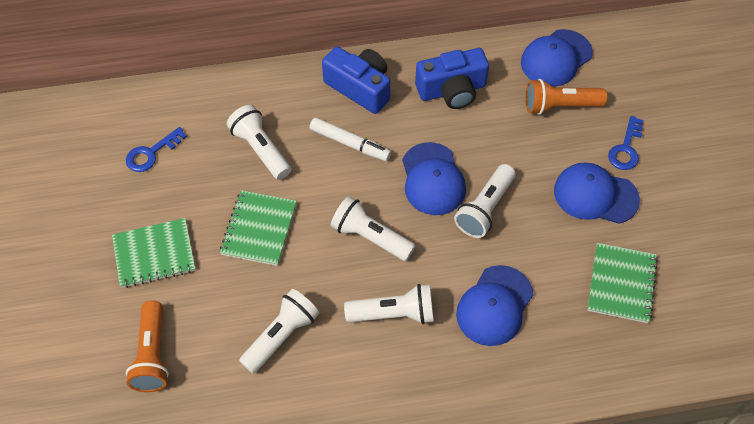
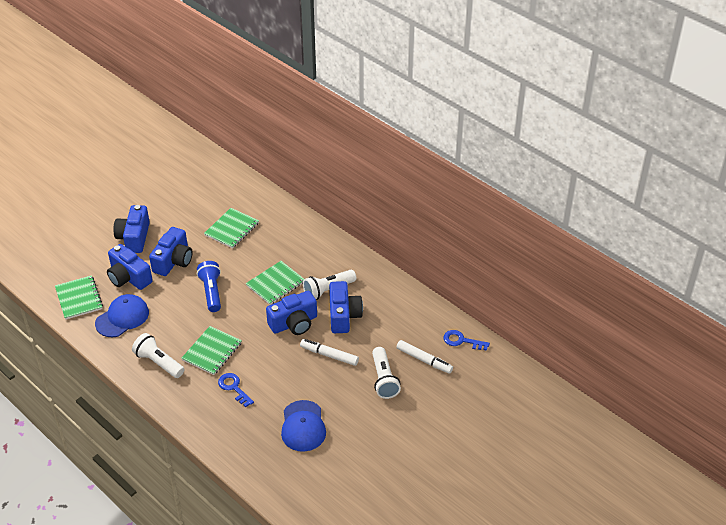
blue camera: [322,46,390,114] [415,48,489,109] = 2 -> [107,244,153,290] [113,205,150,253] [149,227,193,276] [266,291,317,335] [329,281,363,333] = 5
blue cap: [402,142,466,215] [456,265,534,346] [521,29,593,87] [554,162,640,224] = 4 -> [95,294,149,337] [281,400,326,452] = 2
blue flashlight: none = 0 -> [197,261,221,312] = 1
green notebook: [112,218,196,288] [220,190,297,266] [587,243,658,323] = 3 -> [55,275,103,320] [181,326,242,375] [204,208,259,249] [246,261,304,305] = 4
orange flashlight: [126,300,169,392] [526,79,607,115] = 2 -> none = 0
white flashlight: [227,105,291,180] [239,289,319,374] [331,196,415,261] [344,284,434,324] [454,164,516,238] = 5 -> [132,333,185,378] [303,270,356,300] [372,347,401,399] = 3
white marker: [310,117,391,161] = 1 -> [300,339,359,366] [396,340,453,374] = 2

